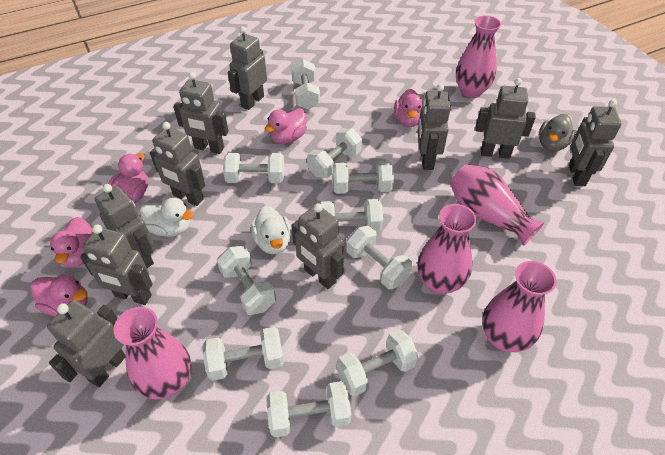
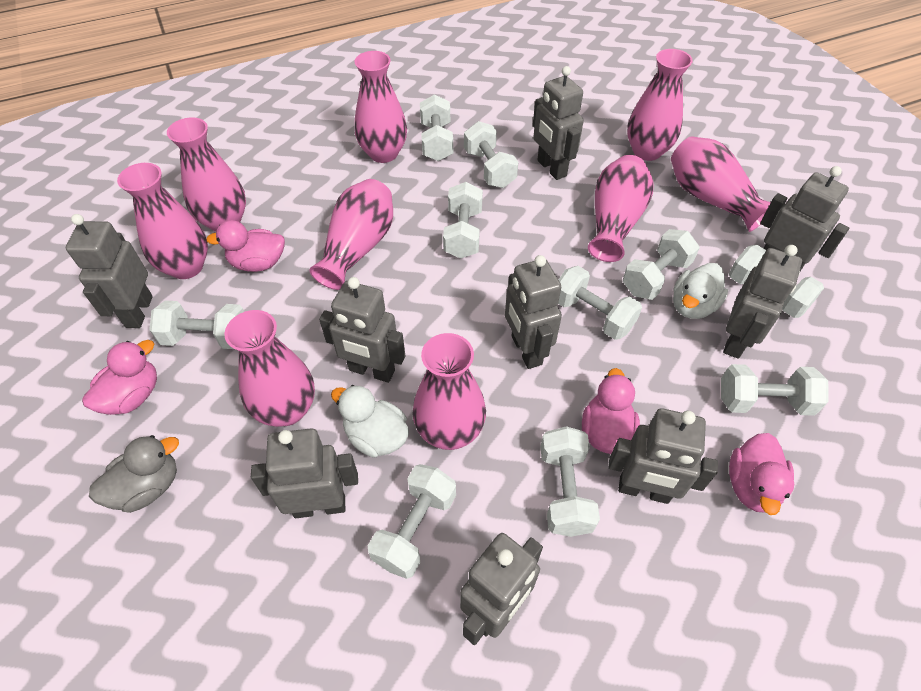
grey robot: [47,300,126,387] [80,224,153,305] [95,184,154,268] [150,122,205,206] [173,72,229,154] [228,26,267,110] [291,203,344,289] [417,84,451,170] [476,78,536,159] [569,100,622,186] = 10 -> [66,214,153,328] [251,428,358,518] [319,277,405,383] [460,533,543,645] [505,255,562,369] [533,66,584,180] [608,408,718,504] [723,245,802,359] [760,166,849,271] = 9
pink duck: [30,275,88,316] [50,217,93,268] [108,153,148,202] [264,108,307,144] [394,89,423,127] = 5 -> [82,340,157,415] [206,220,285,272] [582,368,640,454] [729,433,794,515] = 4
pink vase: [113,307,191,399] [417,204,477,294] [451,164,544,246] [456,15,501,98] [482,261,557,352] = 5 -> [117,163,208,279] [167,117,246,232] [225,310,315,427] [309,179,393,290] [354,51,407,163] [412,333,486,450] [588,155,653,262] [627,49,693,161] [671,136,771,232] = 9

